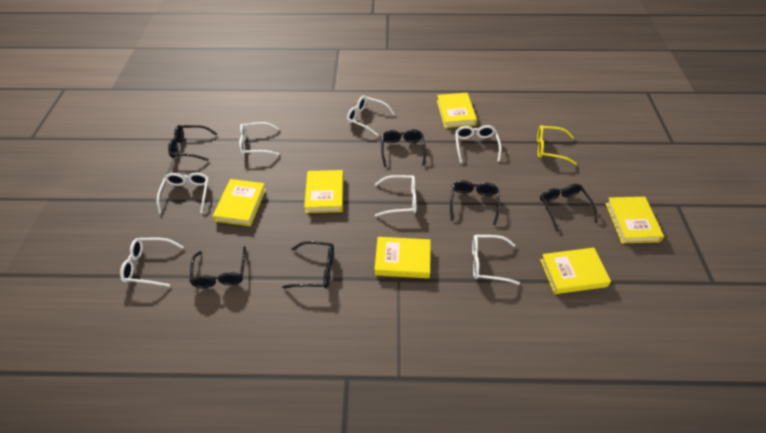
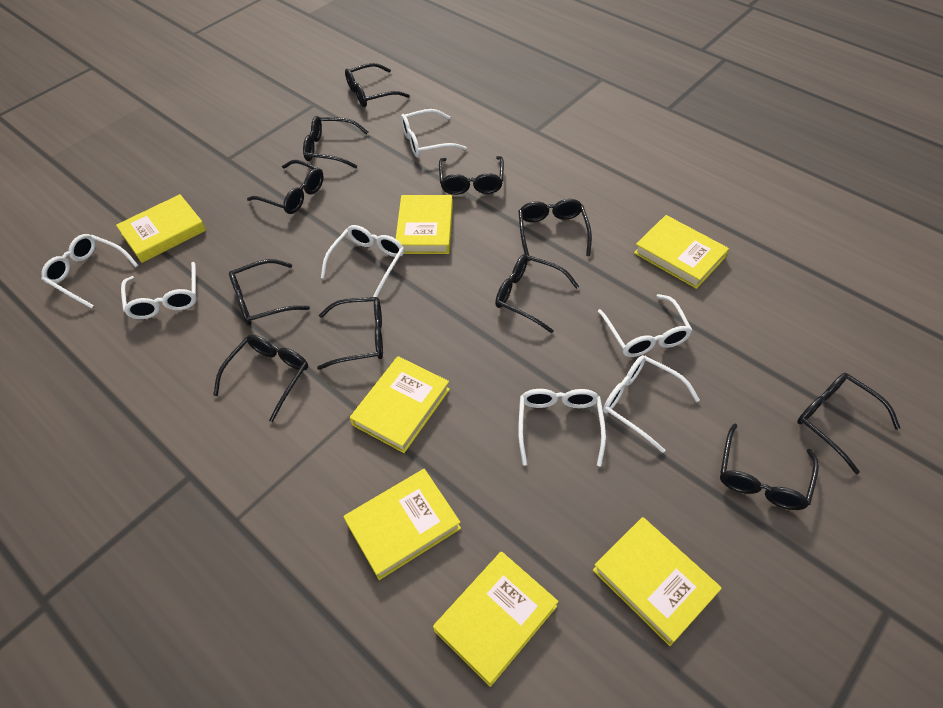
black glasses: [168,125,217,161] [189,246,246,288] [282,241,334,289] [381,129,426,167] [450,180,500,225] [540,184,598,232] = 6 -> [213,334,308,422] [229,259,310,325] [247,160,324,214] [303,116,368,168] [317,297,383,370] [345,63,410,107] [439,156,504,195] [495,254,579,333] [518,199,592,261] [720,423,819,510] [797,373,900,474] = 11
yellow book: [213,179,266,226] [304,170,344,213] [374,237,431,278] [437,93,477,128] [540,248,611,294] [606,197,664,243] = 6 -> [116,194,206,263] [344,469,461,580] [350,356,450,453] [396,195,453,254] [433,551,558,687] [593,517,722,646] [634,215,729,289] = 7
yellow glasses: [537,125,577,165] = 1 -> none = 0

